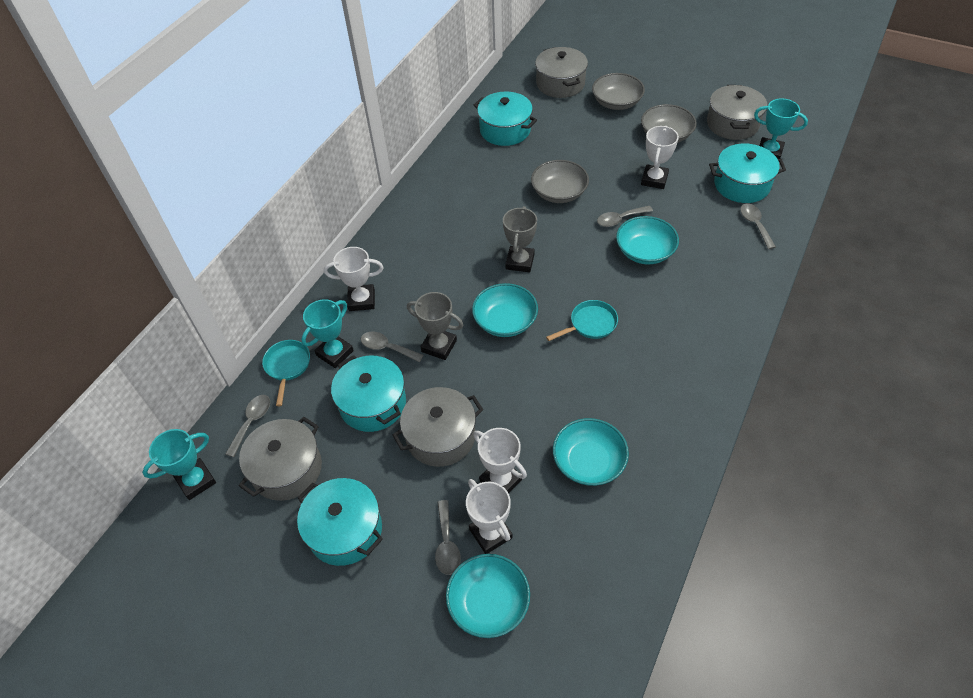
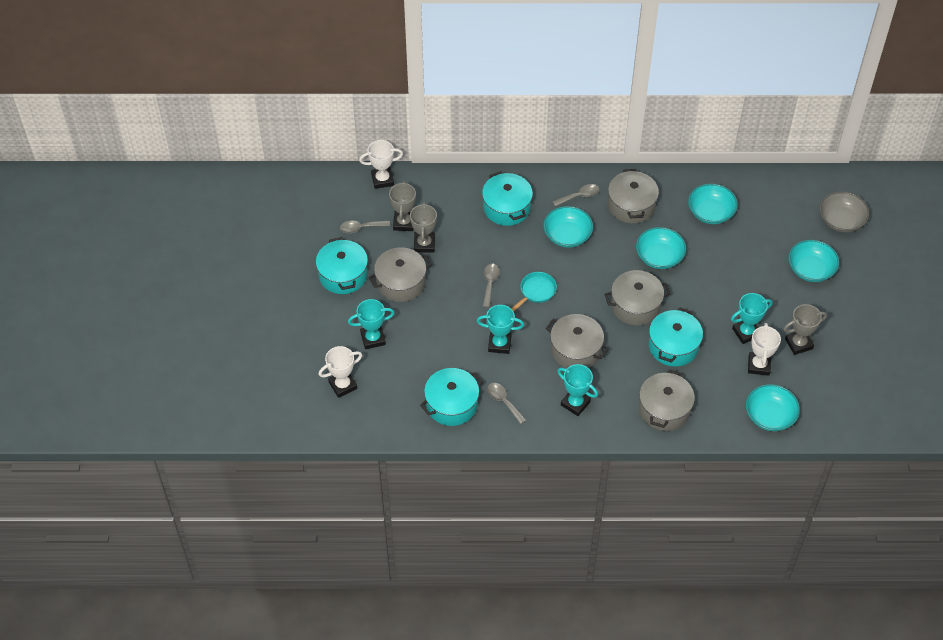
grey bowl: [531,160,589,203] [592,73,645,110] [641,104,697,142] = 3 -> [819,191,869,232] = 1
grey pot: [239,417,322,501] [393,387,483,467] [535,47,588,98] [707,85,767,140] = 4 -> [369,247,432,302] [546,314,609,369] [605,270,670,325] [608,169,659,223] [639,370,695,431] = 5
grey spoon: [225,395,270,457] [361,332,424,362] [435,500,461,575] [597,206,653,227] [740,203,776,249] = 5 -> [340,221,390,233] [483,264,500,308] [487,383,526,424] [552,184,600,206] = 4
grey trophy: [407,292,463,360] [503,206,537,272] = 2 -> [389,181,416,231] [410,202,437,253] [784,304,827,355] = 3
turquoise bowl: [446,554,530,638] [472,283,538,337] [553,418,629,486] [616,216,679,264] = 4 -> [543,206,593,248] [636,227,686,269] [688,184,738,224] [746,384,800,431] [788,240,839,282] = 5
turquoise pan: [262,340,310,406] [546,300,618,341] = 2 -> [511,272,557,312] = 1
turquoise trophy: [142,429,216,500] [301,299,354,368] [754,99,808,159] = 3 -> [348,299,394,349] [477,305,524,354] [557,364,598,416] [731,293,773,344] = 4
white trophy: [324,247,383,311] [466,479,513,554] [473,428,527,493] [641,126,679,189] = 4 -> [319,346,362,398] [359,140,403,189] [748,323,781,376] = 3

